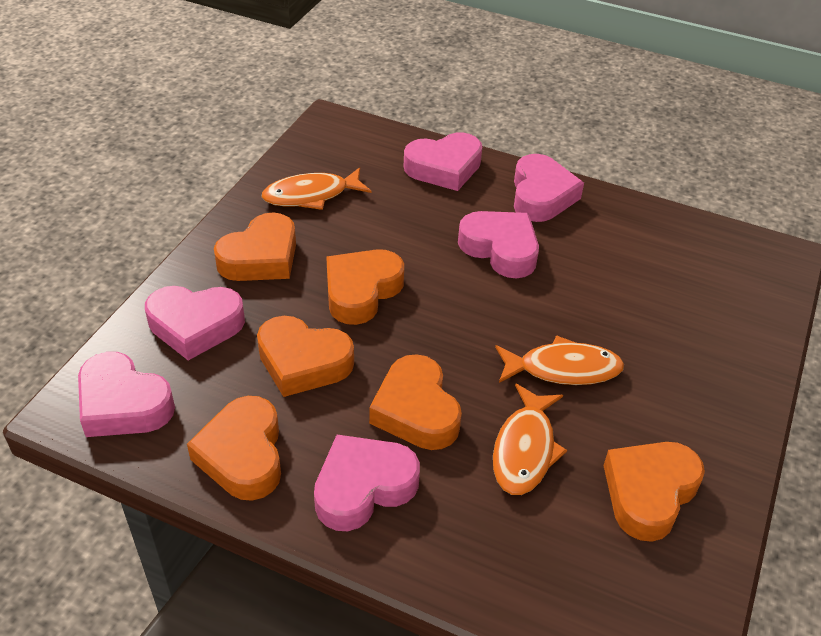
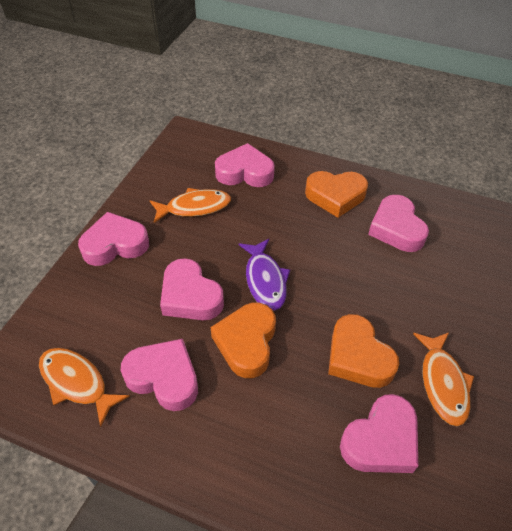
orange heart: [187,396,281,501] [214,213,296,281] [257,316,354,397] [326,249,404,325] [369,354,462,450] [603,442,705,542] = 6 -> [211,303,276,378] [305,171,368,218] [328,314,399,388] = 3
purple fish: none = 0 -> [238,239,290,311] = 1

